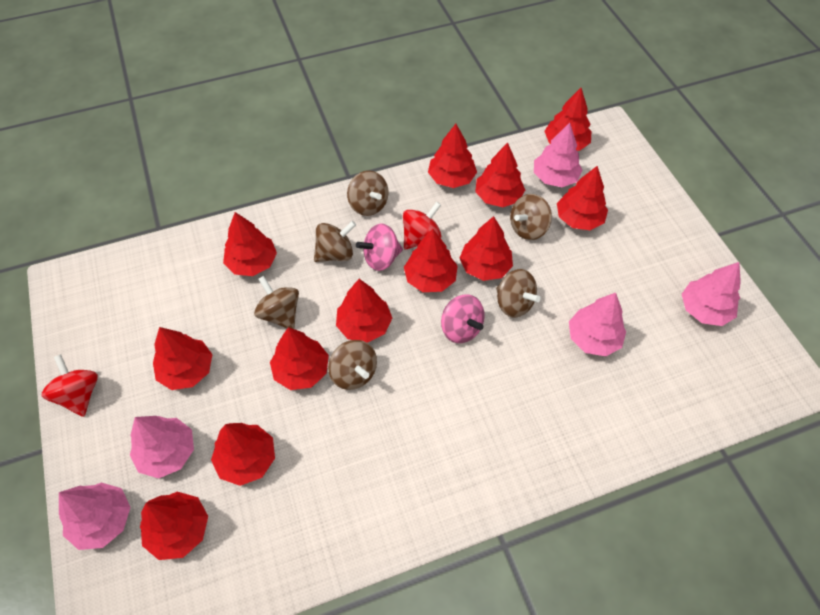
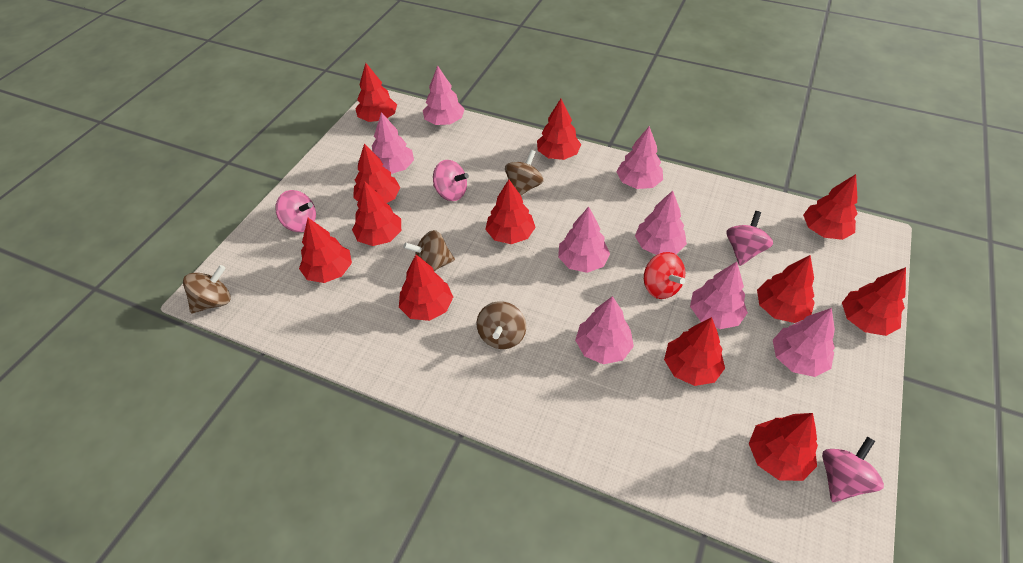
brown spinning top: [254,276,299,329] [314,221,356,262] [328,340,377,390] [347,171,389,216] [496,269,541,318] [510,194,552,240] = 6 -> [183,265,231,313] [403,230,455,271] [477,301,526,349] [505,150,544,195] = 4
pink spinning top: [356,224,403,271] [441,295,485,343] = 2 -> [275,190,316,232] [433,160,469,201] [726,211,773,266] [822,437,884,502] = 4
pink tree: [59,482,131,550] [130,416,194,478] [534,123,583,187] [569,293,626,356] [682,262,741,326] = 5 -> [372,112,414,174] [423,66,465,125] [558,207,610,273] [575,296,634,364] [616,126,663,189] [635,190,687,255] [690,262,748,329] [773,308,835,377] = 8
red spinning top: [41,354,98,417] [403,202,441,249] = 2 -> [644,252,685,299] = 1

